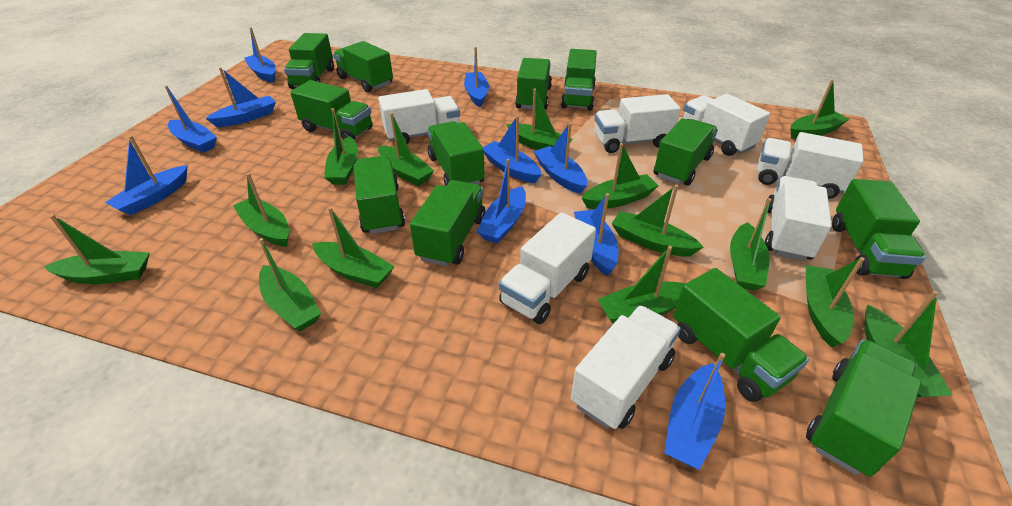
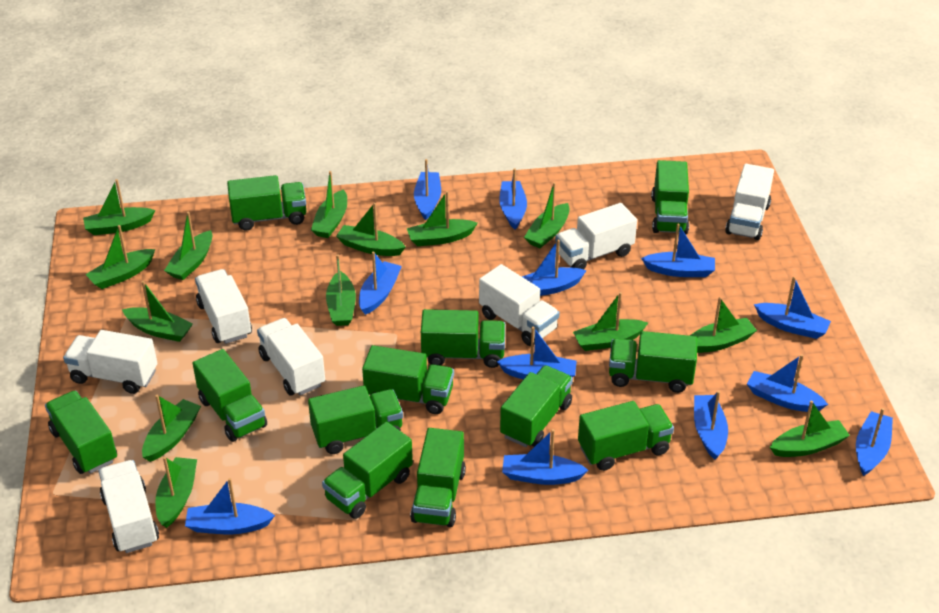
blue boat: [105,136,188,215] [165,86,217,153] [205,67,276,127] [244,27,276,83] [464,47,489,107] [477,159,526,244] [483,116,541,183] [534,123,587,194] [574,193,618,276] [664,353,725,470] = 10 -> [185,478,275,534] [359,252,402,315] [414,159,441,220] [497,327,577,379] [499,168,527,229] [502,429,588,485] [522,240,587,296] [641,224,715,277] [694,391,728,460] [747,354,828,412] [754,277,831,339] [856,408,893,476] = 12

